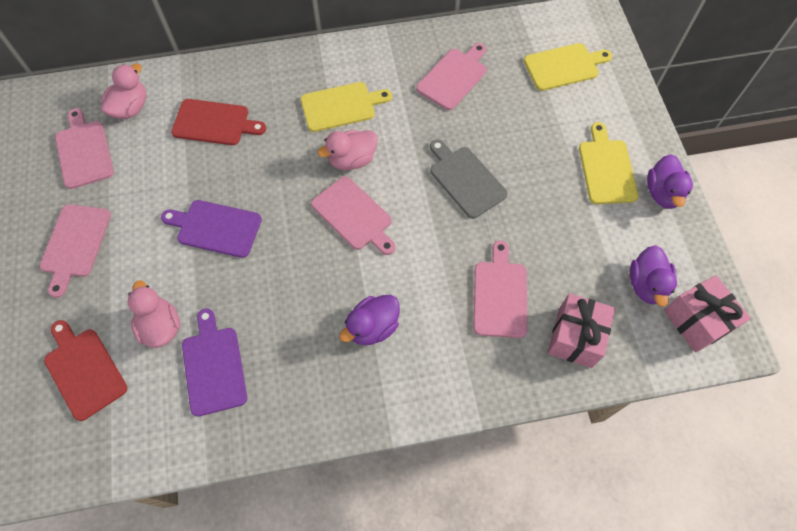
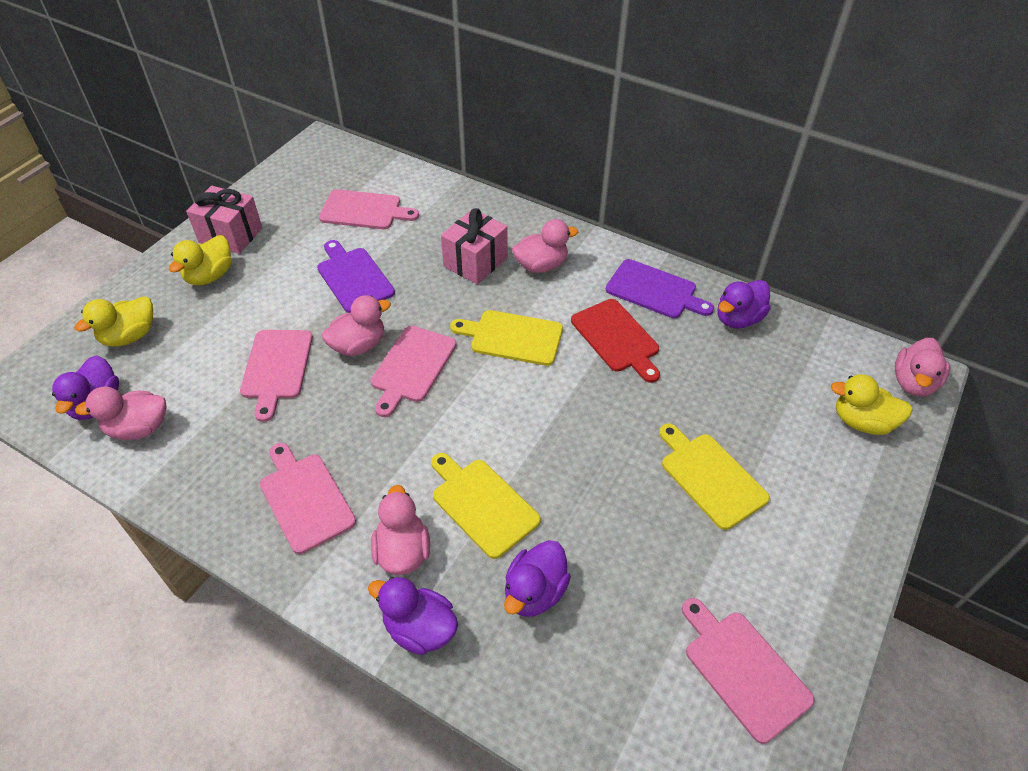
grey cutting board: [430,139,508,219] = 1 -> none = 0
pink duck: [101,64,146,119] [127,280,181,348] [318,130,378,170] = 3 -> [75,386,167,440] [322,295,391,356] [371,485,430,575] [512,219,578,273] [895,338,950,396] = 5
purple duck: [339,295,400,345] [630,246,677,307] [647,154,693,209] = 3 -> [52,355,119,420] [368,577,458,655] [504,540,571,617] [717,280,771,329] = 4
red cutting board: [44,320,127,421] [171,99,266,145] = 2 -> [571,299,660,383] = 1
yellow duck: none = 0 -> [74,296,153,347] [169,235,232,285] [830,374,913,435] = 3

